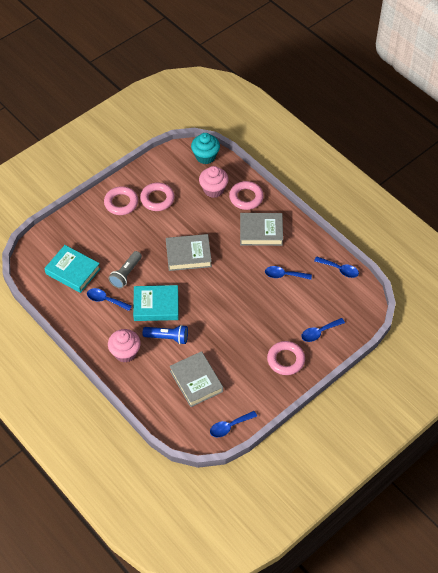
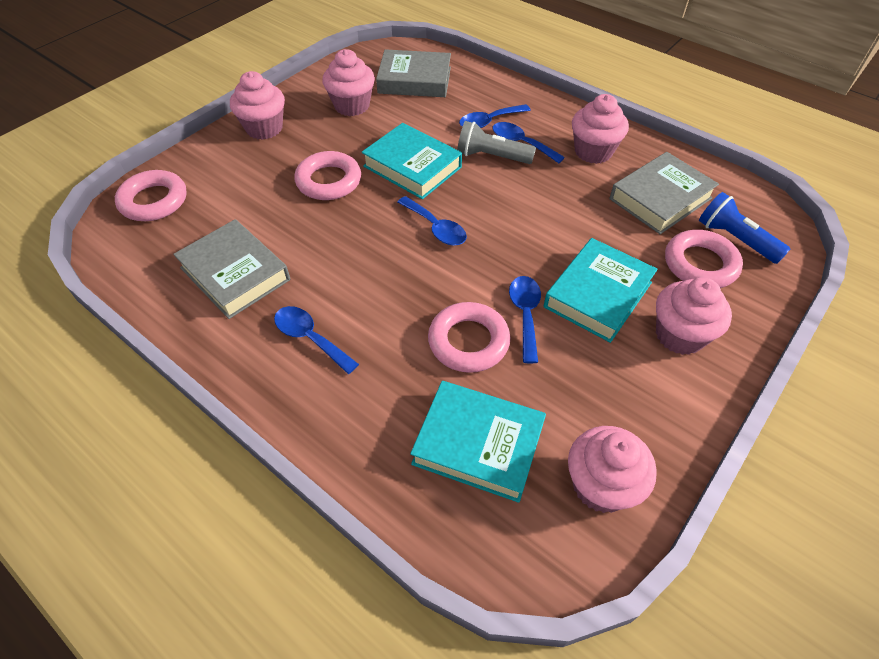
pink cupcake: [108,329,141,363] [199,166,229,198] = 2 -> [230,71,285,140] [322,49,375,116] [568,426,657,513] [572,94,629,164] [656,277,732,355] = 5
turquoise book: [44,245,100,293] [133,285,179,321] = 2 -> [362,123,462,199] [410,381,546,503] [544,238,658,343] = 3
turquoise cupcake: [191,133,220,164] = 1 -> none = 0

